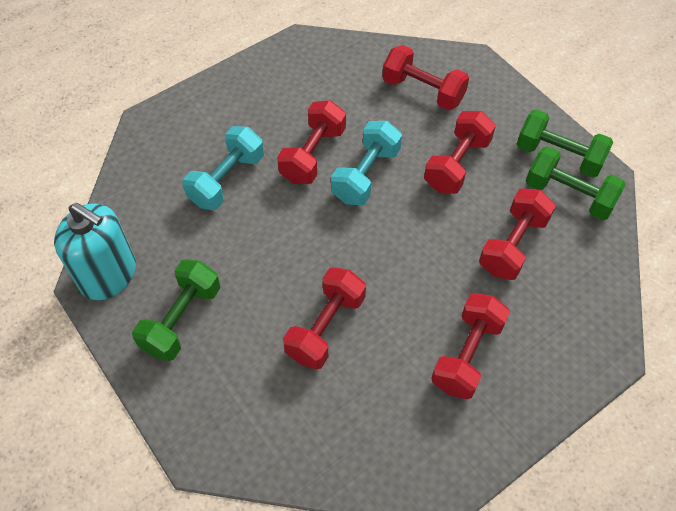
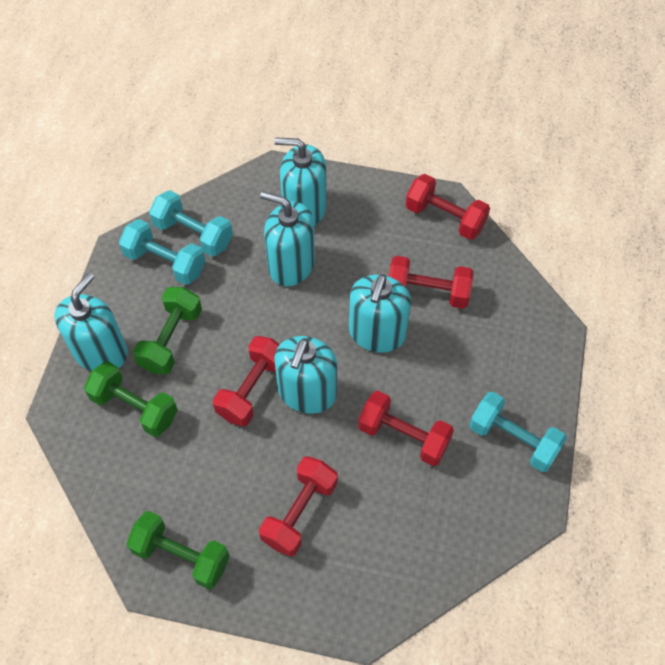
red dumbbell: [277,100,346,184] [283,267,366,370] [382,45,469,110] [424,111,496,194] [431,293,510,399] [479,188,556,280] = 6 -> [213,336,280,426] [259,456,338,557] [358,391,454,466] [389,256,474,309] [406,174,490,240] = 5
turquoise dumbbell: [182,126,264,210] [331,121,402,205] = 2 -> [119,219,205,285] [149,190,233,257] [469,392,567,472] = 3
turquoise soap dispenser: [54,203,136,300] = 1 -> [54,273,128,371] [260,191,315,286] [274,137,327,226] [274,336,337,414] [349,274,411,353] = 5

